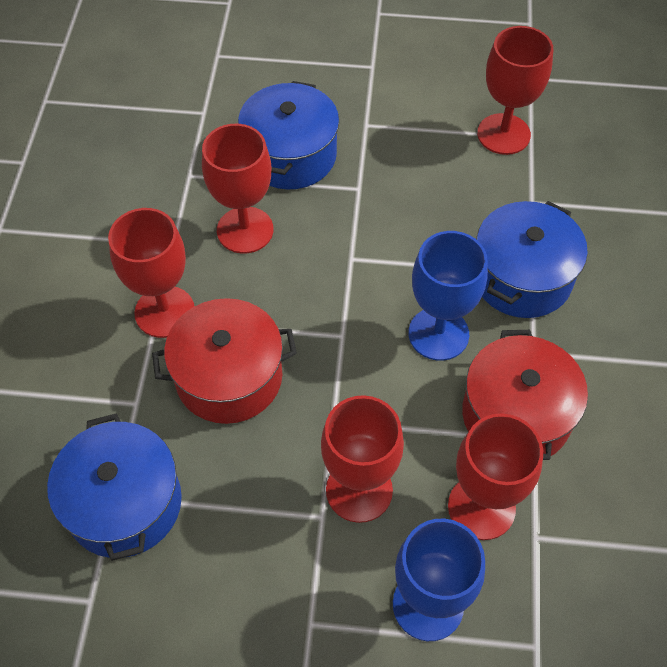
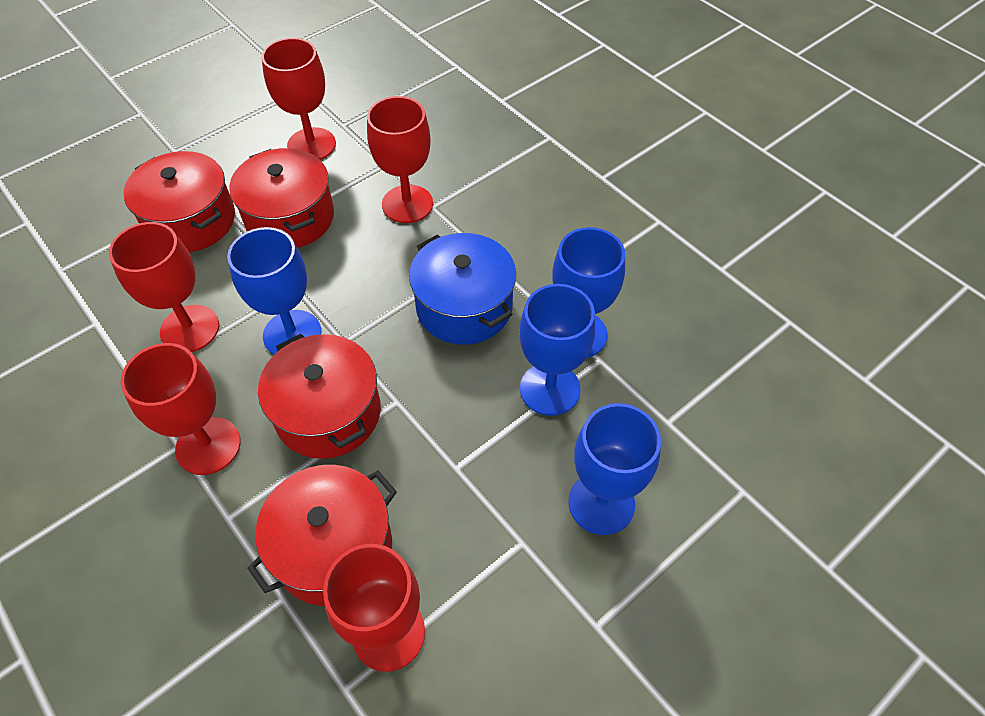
blue goblet: [393,519,485,641] [408,231,488,361] = 2 -> [227,227,321,355] [519,284,596,416] [552,227,625,358] [569,403,661,535] = 4
blue pot: [47,413,182,561] [238,81,339,190] [476,201,588,318] = 3 -> [409,233,516,345] = 1
red pot: [152,298,297,424] [462,330,588,460] = 2 -> [123,151,235,252] [229,148,334,248] [247,465,397,606] [258,334,381,459] = 4

